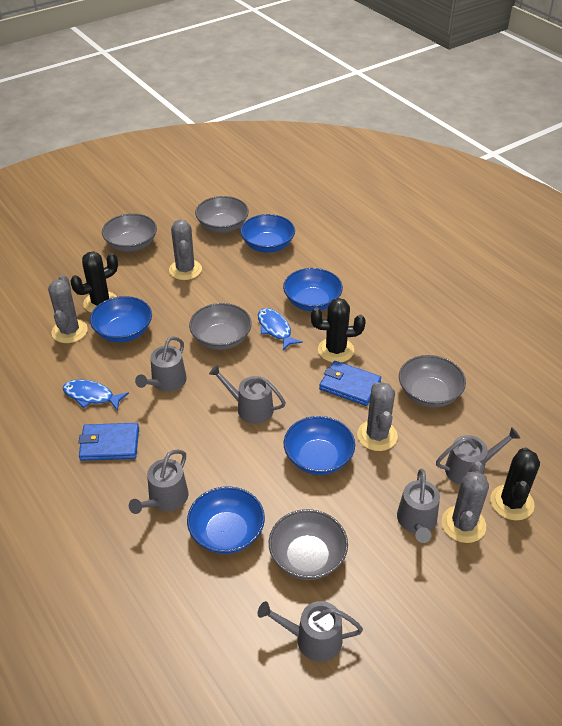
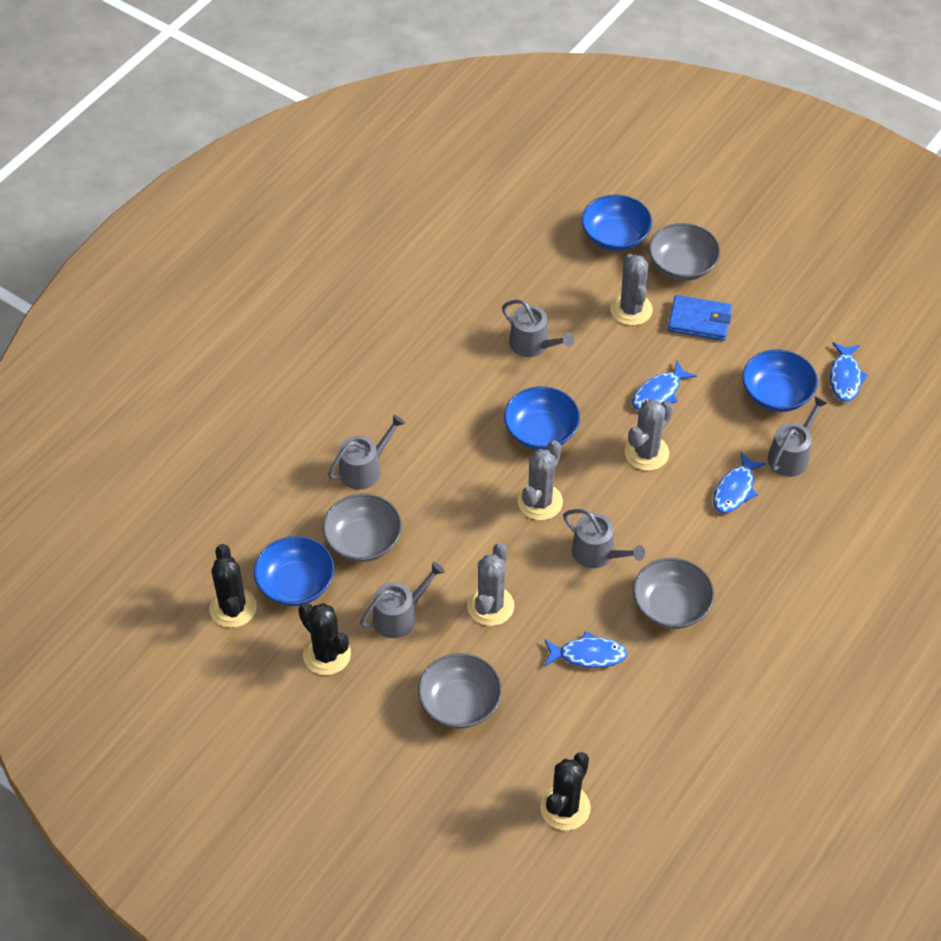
blue bowl: [90,296,152,342] [187,486,265,554] [240,214,295,253] [283,268,343,311] [284,416,355,475] = 5 -> [254,536,334,606] [504,386,580,450] [582,195,652,251] [742,349,818,412] = 4
blue fish: [63,379,129,411] [258,308,303,350] = 2 -> [544,631,627,668] [632,361,697,410] [713,452,766,513] [830,342,868,402] = 4
blue wallet: [78,423,139,461] [319,361,381,406] = 2 -> [668,295,732,341] = 1
grey bowl: [102,213,157,252] [189,303,252,350] [195,196,249,233] [269,509,348,580] [399,355,466,407] = 5 -> [322,494,402,562] [418,653,502,728] [633,558,714,629] [649,223,720,281] = 4
grey watering can: [129,450,188,514] [135,336,187,392] [209,365,286,424] [258,601,363,662] [397,469,440,543] [436,427,521,485] = 6 -> [328,414,405,490] [360,562,445,638] [502,299,574,357] [563,509,645,568] [768,396,827,477] = 5

